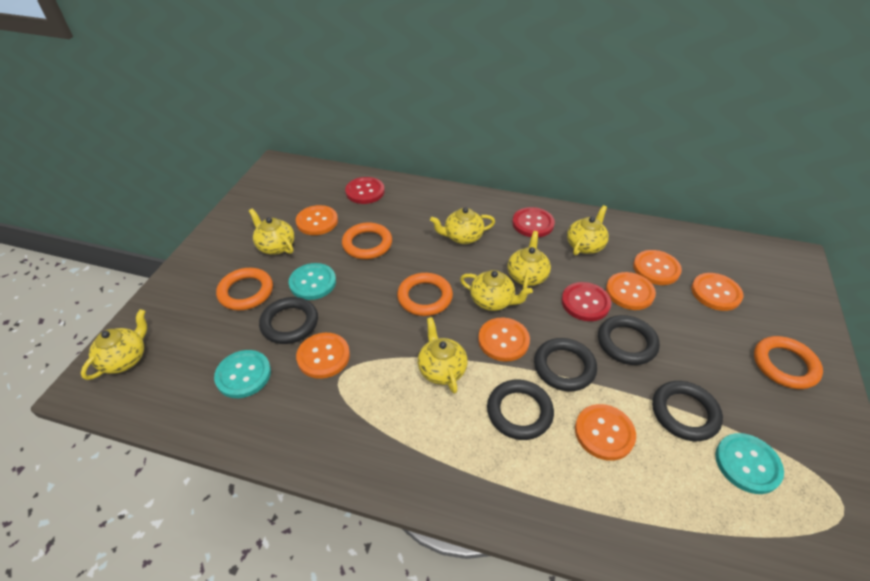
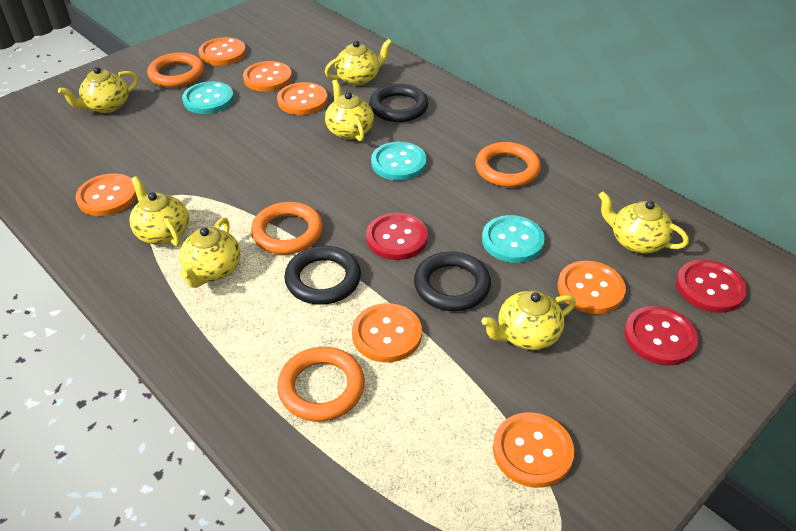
black ring: [259,297,318,344] [487,380,554,440] [534,338,597,391] [598,315,660,365] [652,381,723,441] = 5 -> [284,246,361,305] [369,84,428,122] [414,252,491,311] = 3

